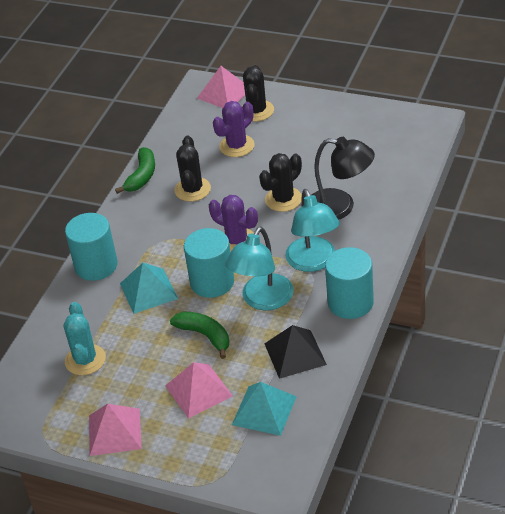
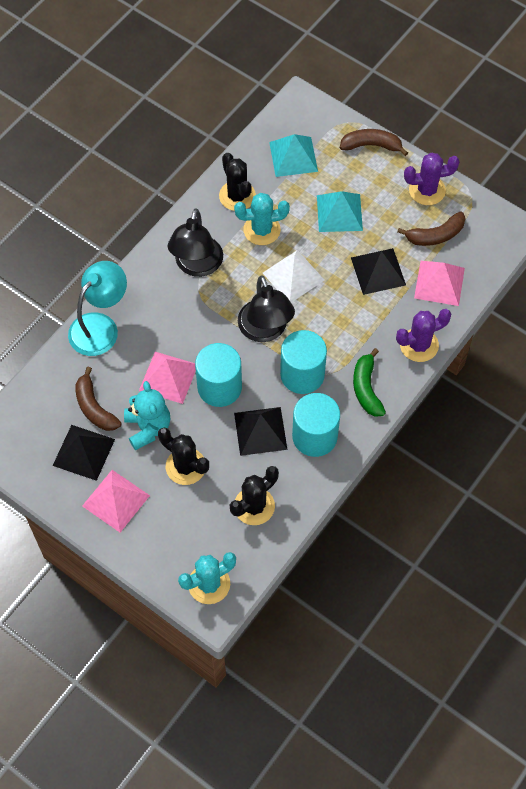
black lamp: [312,137,375,220] = 1 -> [168,208,223,277] [238,276,295,342] = 2
black pyramid: [265,325,327,379] = 1 -> [53,425,115,481] [234,407,288,456] [351,248,406,295] = 3
brown banana: none = 0 -> [75,367,121,431] [340,129,408,156] [397,211,465,246] = 3
green banana: [115,147,155,194] [170,312,229,359] = 2 -> [353,348,386,417] = 1
turquoise cactus: [64,302,106,375] = 1 -> [178,552,236,604] [234,193,290,245] = 2
turquoise lamp: [225,227,294,310] [285,189,340,272] = 2 -> [68,261,127,356] = 1
turquoise teddy bear: none = 0 -> [124,381,170,451] = 1
white pyramid: none = 0 -> [263,250,325,303] = 1

